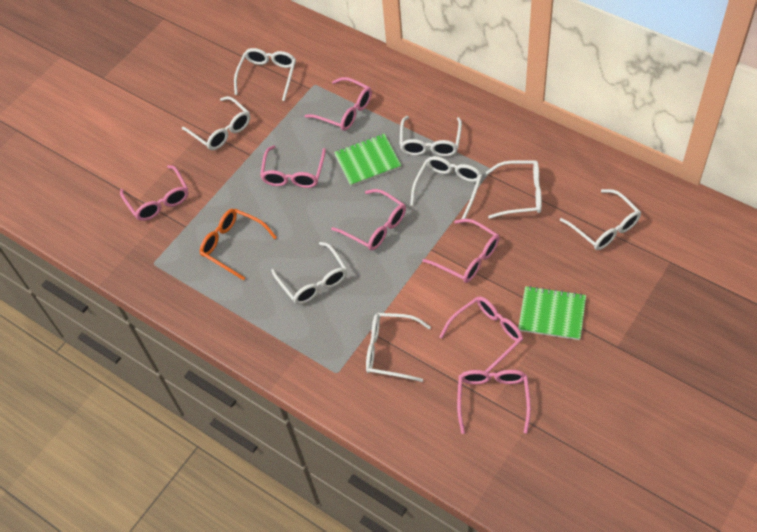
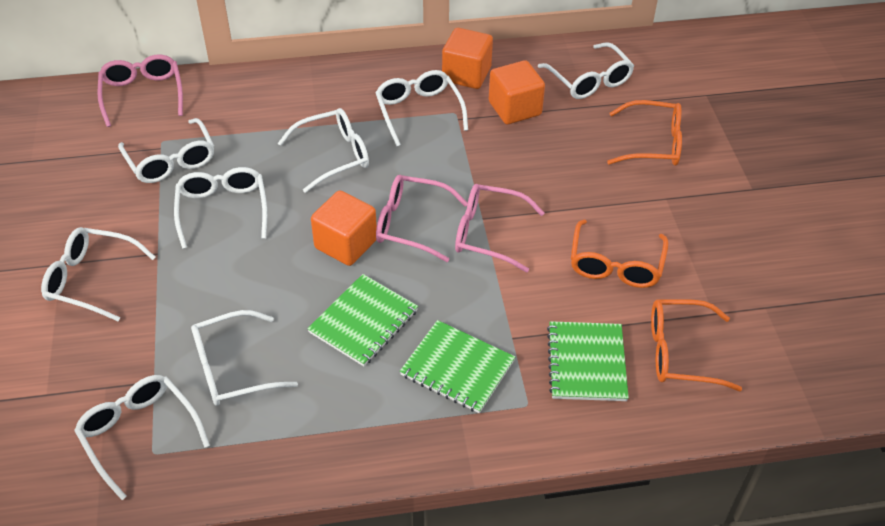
green notebook: [334,134,402,186] [518,286,586,340] = 2 -> [307,274,418,366] [400,320,515,413] [547,321,629,401] = 3
orange cube: none = 0 -> [311,190,377,266] [442,28,493,89] [489,60,545,124] = 3
orange glasses: [200,209,277,280] = 1 -> [571,220,668,288] [607,100,682,166] [651,299,742,391] = 3
pink glasses: [120,165,189,221] [260,145,326,188] [304,77,372,131] [331,189,406,250] [422,219,499,283] [439,296,523,372] [457,370,531,434] = 7 -> [98,54,183,127] [376,175,468,262] [455,184,544,272] = 3

